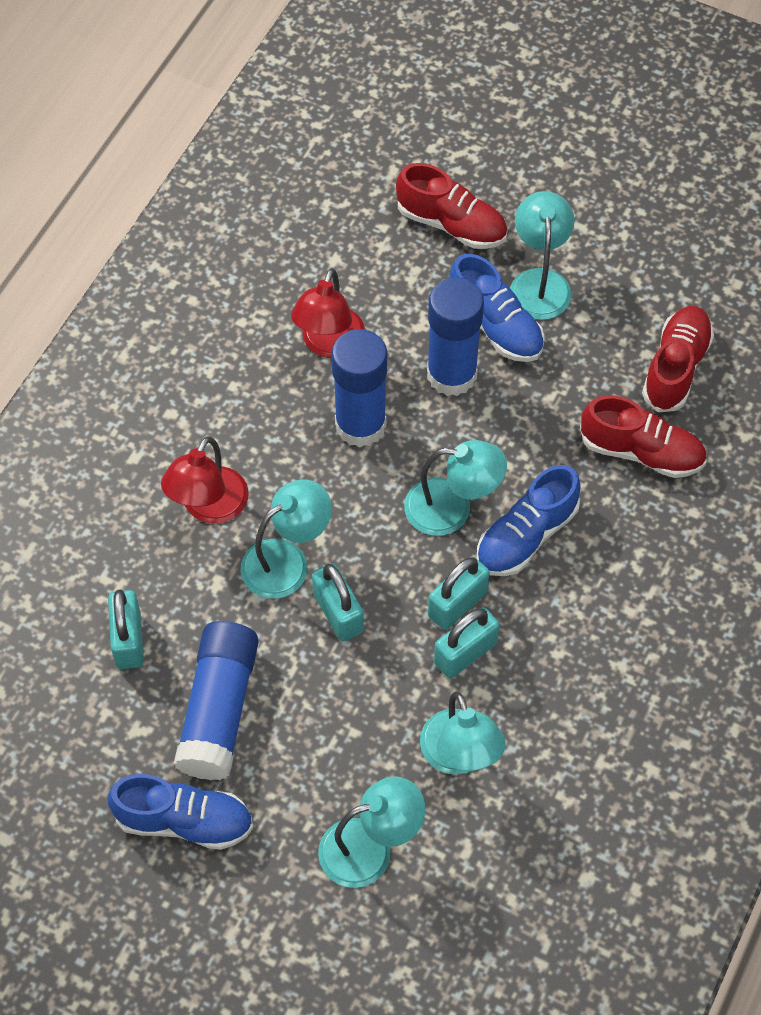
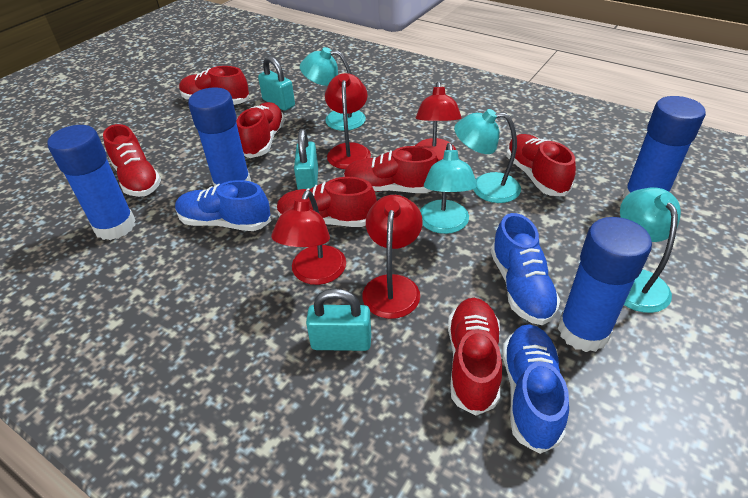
blue glue stick: [174,621,259,780] [331,329,387,447] [427,277,484,396] = 3 -> [47,125,136,240] [188,87,251,186] [558,217,652,352] [623,96,706,198] = 4
red lamp: [161,437,249,524] [291,268,365,358] = 2 -> [271,190,346,285] [325,73,371,169] [362,195,423,319] [415,81,461,161] = 4
red shoe: [396,163,508,249] [580,395,707,478] [642,306,714,413] = 3 -> [103,124,161,197] [179,66,249,105] [237,102,285,158] [277,177,377,227] [344,146,438,193] [448,298,502,416] [506,134,576,196] = 7
turquoise lamp: [241,479,332,599] [318,776,425,888] [404,440,507,536] [420,692,505,775] [510,191,575,320] = 5 -> [300,47,366,131] [420,143,477,234] [454,109,521,203] [620,187,681,313] = 4
turquoise padlock: [108,589,144,669] [312,563,364,641] [428,557,490,630] [434,607,500,679] = 4 -> [258,56,295,111] [294,129,318,190] [306,288,371,351] = 3

